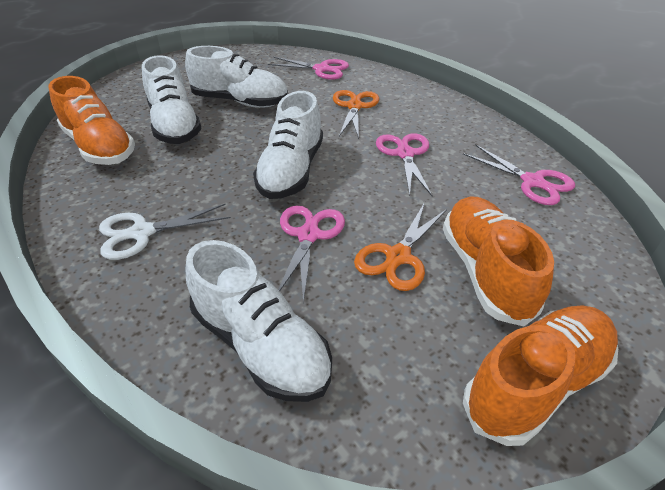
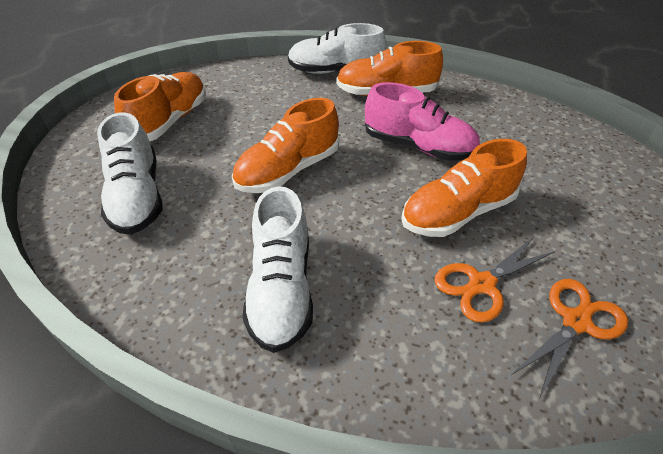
orange shoe: [49,76,135,165] [443,196,554,326] [463,305,618,446] = 3 -> [114,72,206,141] [232,98,339,193] [336,41,443,96] [401,139,527,237] = 4
pink scissors: [268,57,349,80] [278,206,345,303] [376,133,433,197] [463,144,575,205] = 4 -> none = 0
pink shoe: none = 0 -> [365,82,480,161] = 1
white scissors: [99,204,231,260] = 1 -> none = 0
white shoe: [142,55,202,144] [185,46,288,108] [186,240,332,402] [253,91,323,199] = 4 -> [97,112,162,235] [242,186,313,353] [288,23,386,74] = 3

